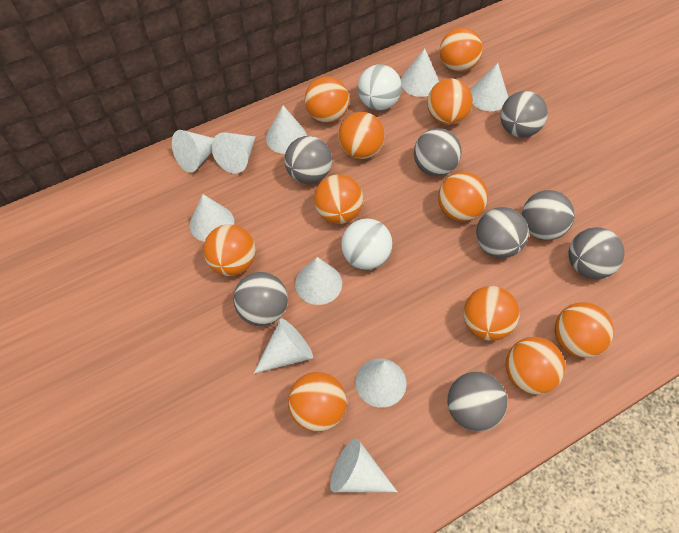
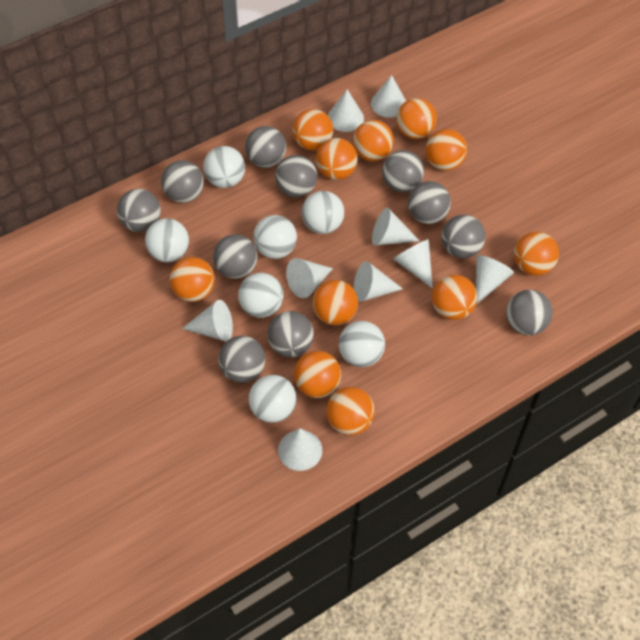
grey ball: [233,272,288,326] [285,136,332,184] [414,128,462,176] [447,372,508,432] [476,207,529,258] [500,91,548,138] [522,190,575,240] [569,227,624,279] = 8 -> [117,189,161,232] [161,160,204,203] [213,234,257,279] [218,336,265,383] [245,126,286,168] [267,311,314,357] [275,155,317,198] [382,150,424,192] [408,181,451,224] [442,215,486,258] [506,290,553,335] = 11
white ball: [341,218,393,270] [357,65,402,110] = 2 -> [145,218,189,262] [203,146,245,188] [238,273,283,318] [249,375,297,423] [253,215,297,259] [302,191,344,234] [339,321,385,367] = 7
white cone: [172,130,214,172] [190,194,234,242] [211,132,255,174] [253,318,313,374] [266,106,307,154] [295,257,342,305] [330,438,397,492] [355,359,407,408] [401,49,439,97] [470,63,508,111] = 10 -> [182,300,233,341] [278,428,322,471] [286,258,333,298] [328,90,364,132] [354,261,403,302] [371,75,406,118] [372,208,420,246] [393,239,433,289] [476,255,514,305] = 9

